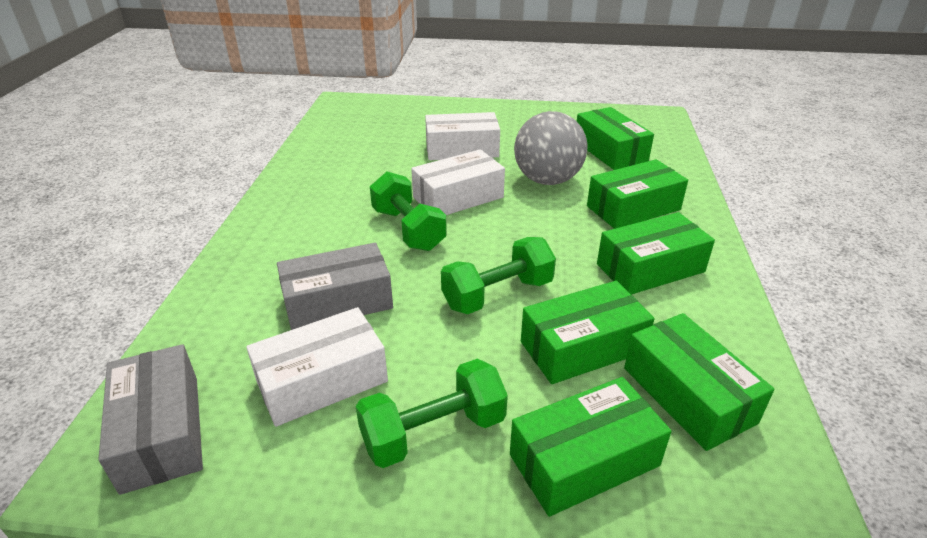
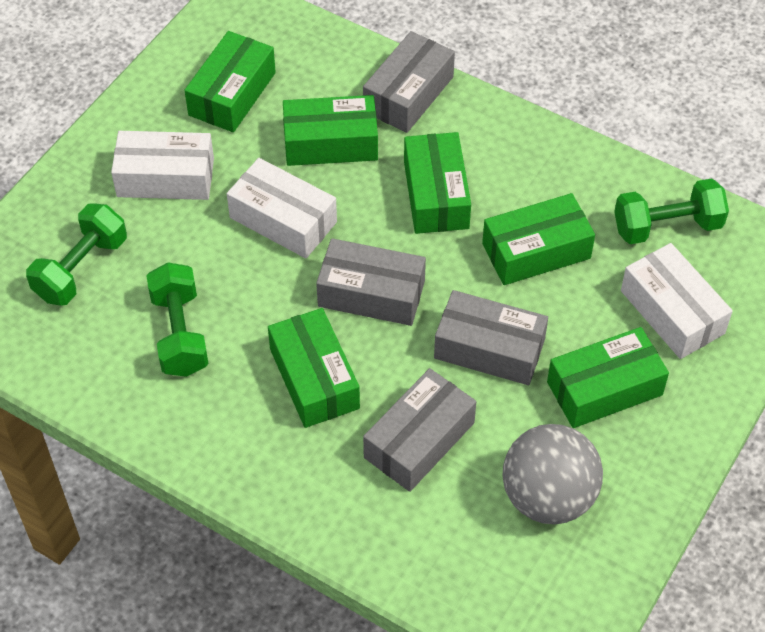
grey box: [98,344,203,495] [277,243,393,330] = 2 -> [316,238,426,326] [363,31,455,133] [363,368,476,492] [434,290,548,385] = 4

